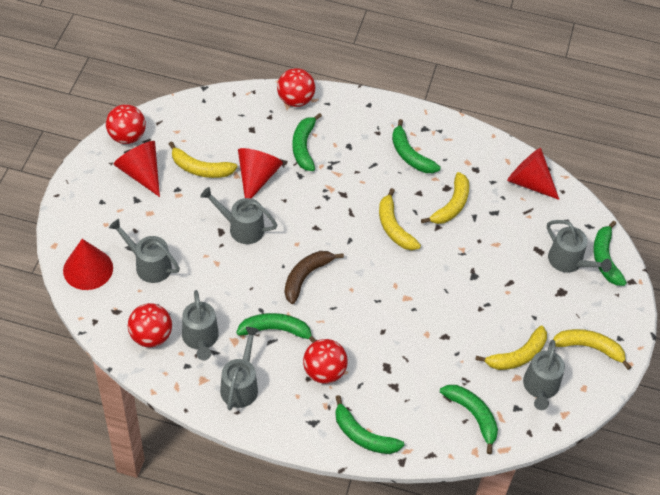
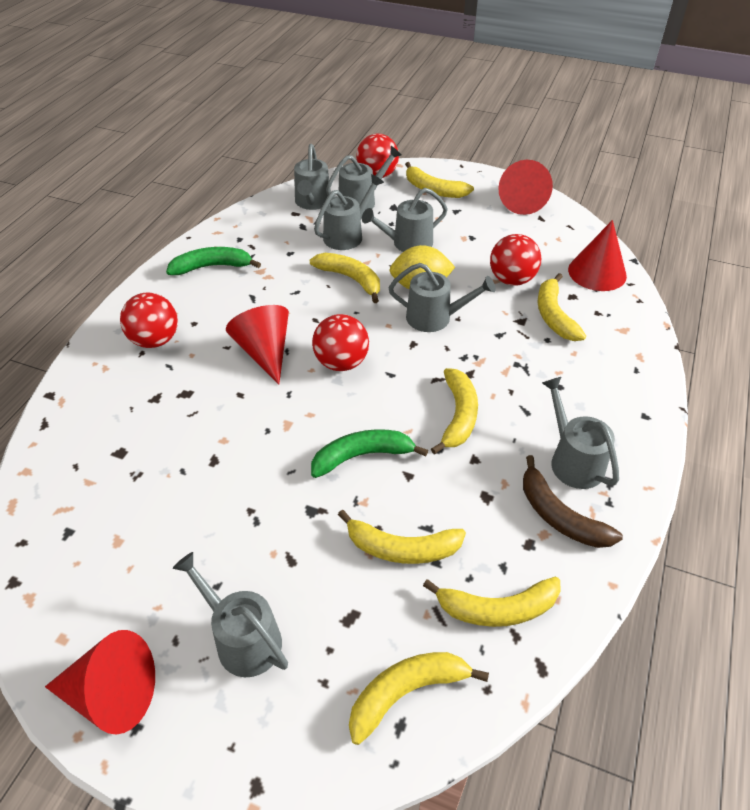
green banana: [236,313,317,343] [292,113,322,171] [335,395,404,454] [392,119,441,173] [440,385,498,454] [593,221,627,286] = 6 -> [166,247,261,275] [311,429,428,478] = 2
grey watering can: [109,219,180,283] [182,290,219,360] [200,187,277,244] [220,327,259,410] [523,340,565,410] [547,220,612,273] = 6 -> [173,552,288,677] [294,144,331,210] [314,174,384,250] [326,146,401,209] [362,188,448,252] [389,263,496,332] [542,377,619,489] = 7
yellow banana: [169,141,238,178] [379,188,421,250] [421,172,469,224] [475,326,547,370] [553,329,631,370] = 5 -> [310,253,380,303] [338,510,466,564] [349,652,489,745] [405,162,474,198] [423,576,561,627] [431,368,478,454] [538,273,586,341] = 7
yellow lemon: none = 0 -> [389,245,455,289] = 1

